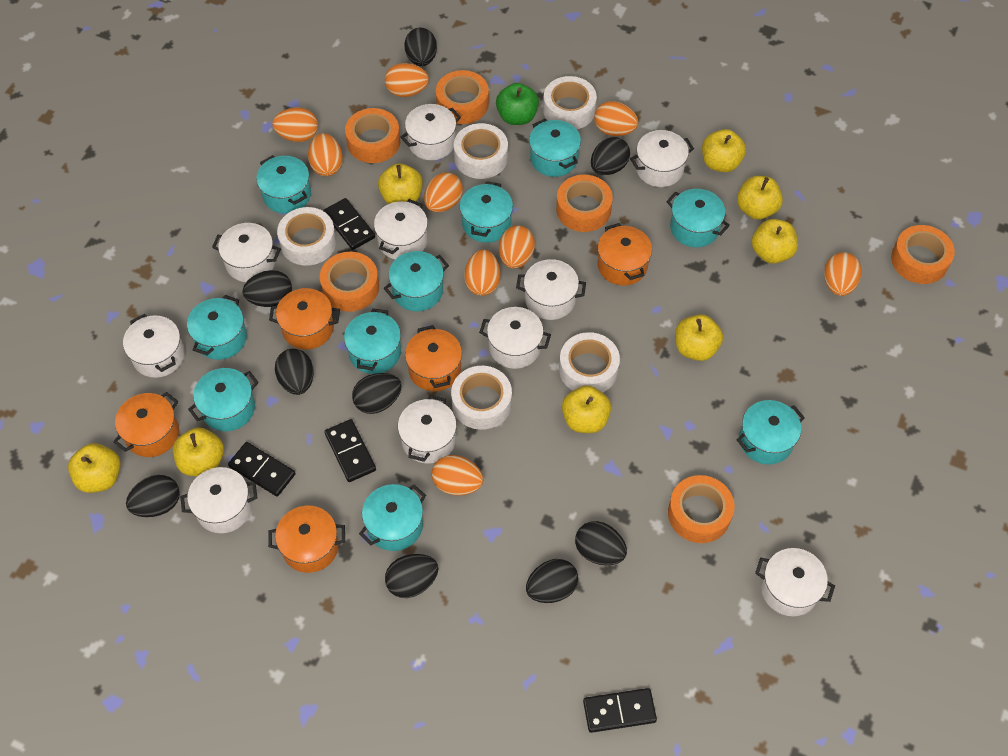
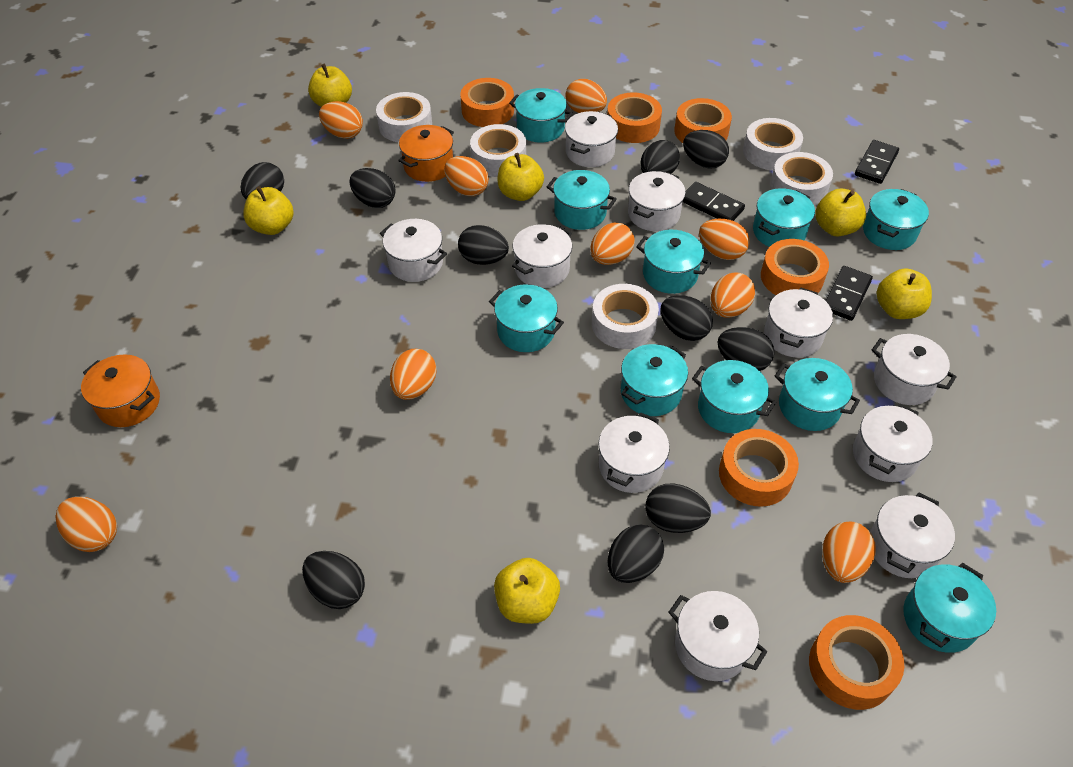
black domino: [228,442,296,497] [323,198,375,250] [324,419,376,482] [583,688,657,733] = 4 -> [683,182,745,221] [825,266,873,321] [855,140,899,184] = 3
black egg: [126,475,180,517] [243,270,292,307] [275,349,314,395] [352,373,402,414] [385,554,438,598] [404,28,437,66] [526,559,578,603] [575,521,627,565] [591,137,630,175] = 9 -> [241,162,284,200] [302,551,365,609] [349,168,396,208] [458,225,509,265] [607,524,664,583] [640,140,680,174] [645,484,711,533] [660,295,713,341] [683,130,729,169] [717,327,774,371] = 10
green apple: [496,83,539,125] = 1 -> none = 0
orange pot: [113,392,179,457] [268,506,345,573] [269,288,340,350] [405,325,462,391] [597,223,652,286] = 5 -> [81,354,160,427] [398,125,454,182] = 2
yellow apple: [68,443,121,493] [173,427,224,476] [378,163,423,204] [562,385,611,433] [675,314,723,361] [702,129,746,172] [737,176,783,220] [752,219,798,264] = 8 -> [243,186,294,235] [308,64,352,107] [494,558,560,624] [497,153,544,201] [816,189,866,236] [877,268,932,319] = 6

